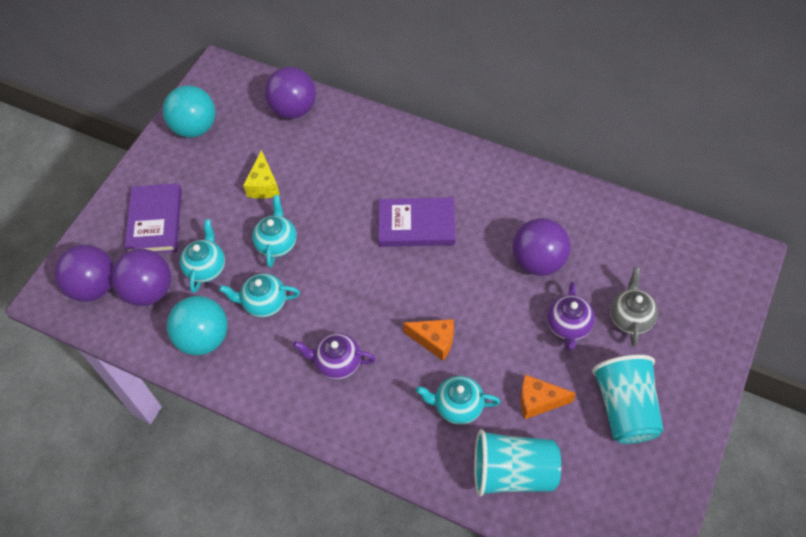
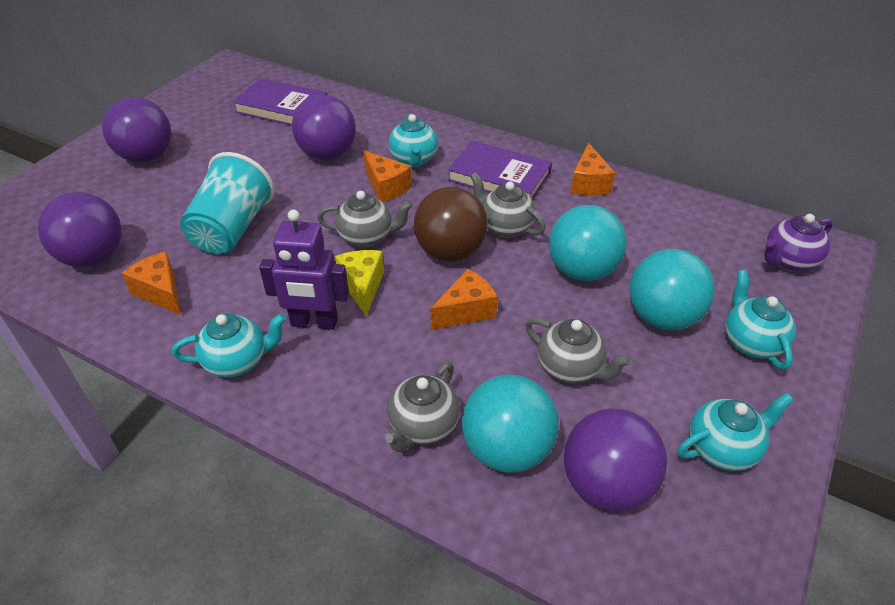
brown ball: none = 0 -> [414,187,488,262] = 1
grey teapot: [610,267,658,346] = 1 -> [317,191,413,247] [385,362,460,452] [470,172,546,238] [525,317,631,383] = 4
orange cheese: [403,319,454,361] [520,375,576,419] = 2 -> [121,251,181,315] [363,151,412,202] [430,269,498,330] [571,143,615,196] = 4
purple robot: none = 0 -> [259,210,349,330] = 1
purple teapot: [293,333,376,380] [547,282,595,350] = 2 -> [764,214,833,271] = 1
turquoise ball: [162,85,216,138] [167,296,228,355] = 2 -> [462,375,559,473] [549,205,627,281] [629,249,715,330] = 3
turquoise cup: [474,429,561,496] [592,355,664,444] = 2 -> [180,152,274,254] = 1

